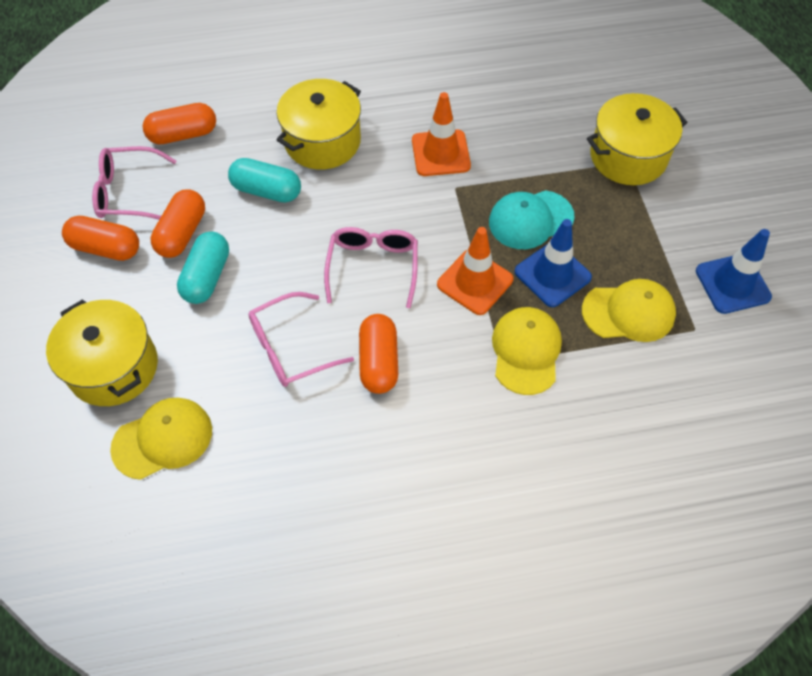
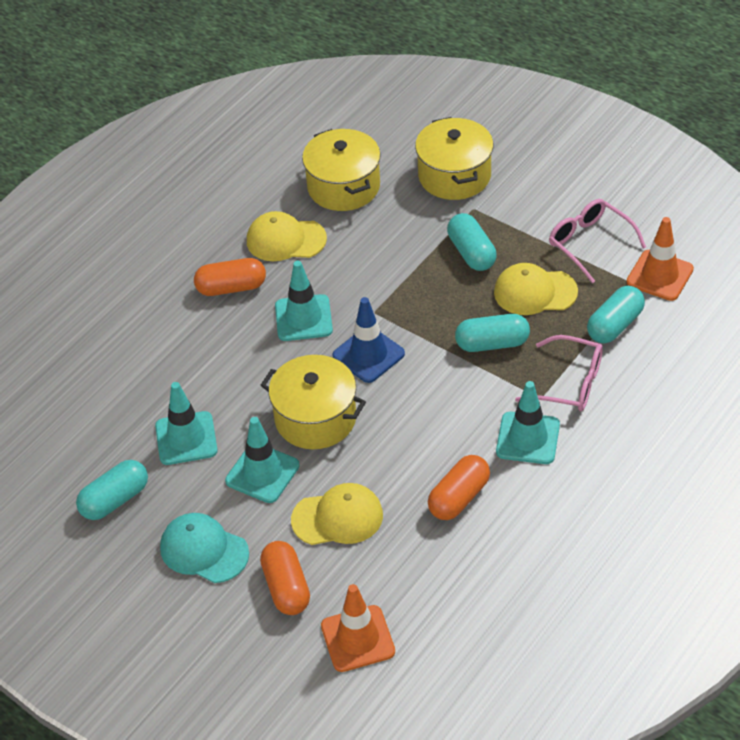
blue traffic cone: [515,219,592,307] [696,229,772,314] = 2 -> [332,297,405,383] = 1
orange capsule: [62,216,139,261] [142,103,216,144] [151,189,205,258] [359,314,398,394] = 4 -> [194,258,266,296] [260,541,310,615] [428,455,490,520] = 3
pink glasses: [92,146,176,220] [248,292,354,387] [324,227,418,308] = 3 -> [515,335,603,411] [549,199,646,283] = 2
turquoise capsule: [177,231,229,304] [228,158,301,203] = 2 -> [76,460,148,520] [447,213,497,271] [455,314,530,352] [587,286,645,343] = 4
turquoise traffic cone: none = 0 -> [155,382,218,465] [225,417,300,503] [275,261,333,341] [496,381,560,464] = 4

